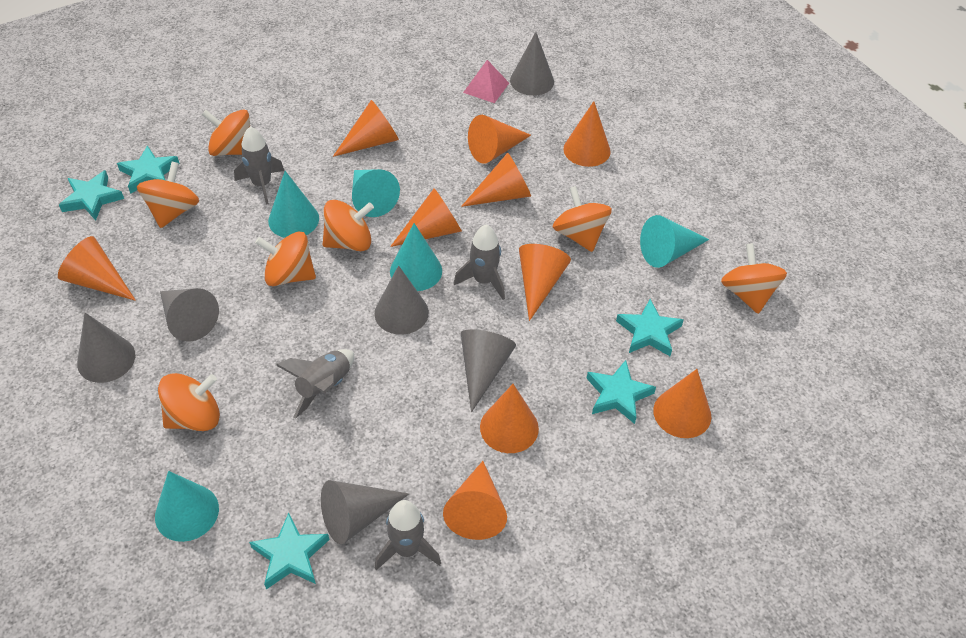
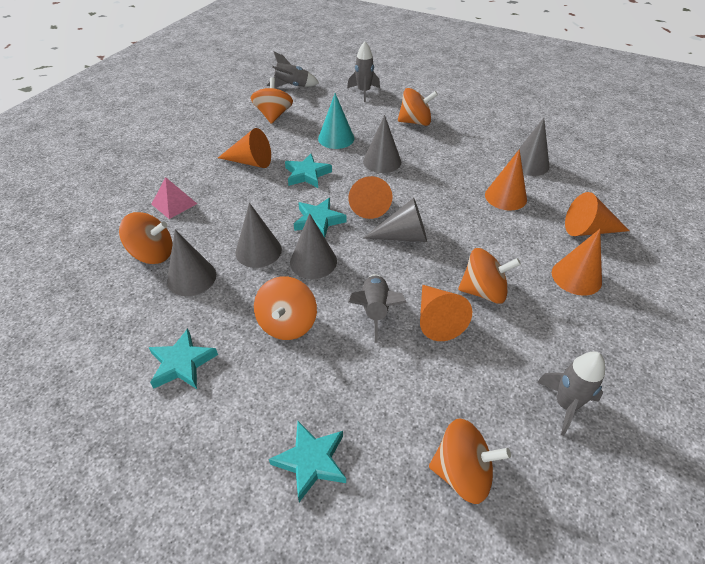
orange cone: [58,236,136,301] [333,100,399,157] [390,188,462,247] [443,461,507,540] [461,153,531,207] [468,115,531,164] [480,384,539,453] [519,244,571,321] [563,101,611,167] [653,369,711,438] = 10 -> [218,128,271,168] [348,176,392,219] [420,285,472,341] [485,149,527,211] [552,229,602,296] [565,192,630,236] = 6
orange spinning top: [137,162,199,228] [158,373,220,431] [202,109,250,156] [255,232,316,286] [323,200,374,251] [553,186,612,252] [721,243,787,314] = 7 -> [119,212,172,264] [251,77,293,124] [254,276,317,340] [398,88,438,126] [429,418,511,504] [458,248,521,304] = 6
turquoise cone: [155,471,219,542] [268,171,319,238] [352,169,400,217] [390,223,442,291] [640,215,709,268] = 5 -> [318,93,354,149] = 1
turquoise star: [59,170,124,221] [117,145,180,194] [249,513,330,589] [586,360,656,424] [616,299,684,356] = 5 -> [148,328,218,389] [269,421,346,502] [285,154,332,188] [294,198,347,237] = 4

